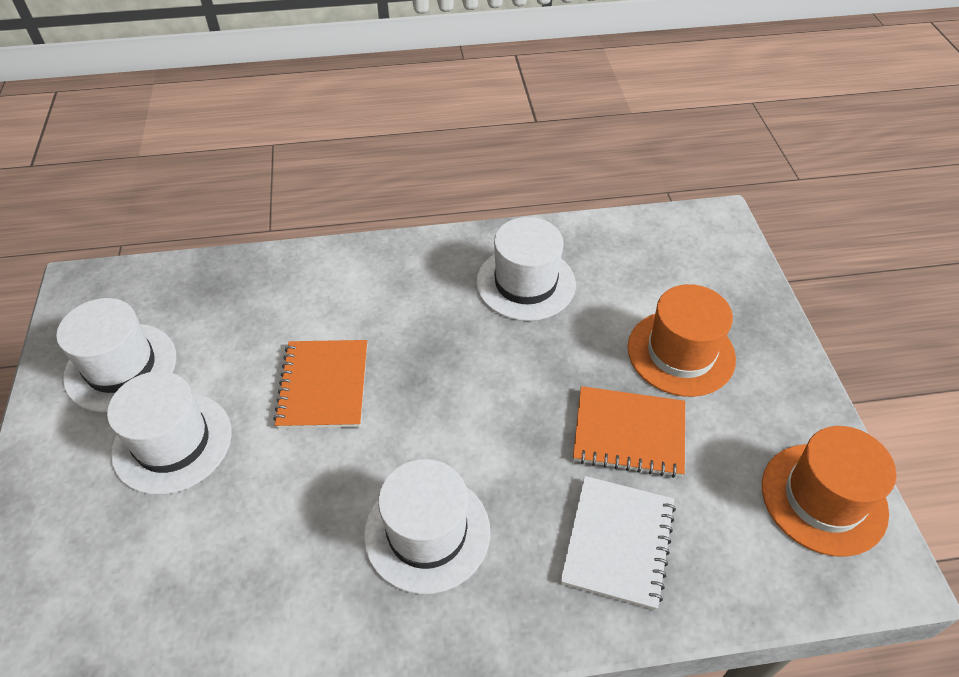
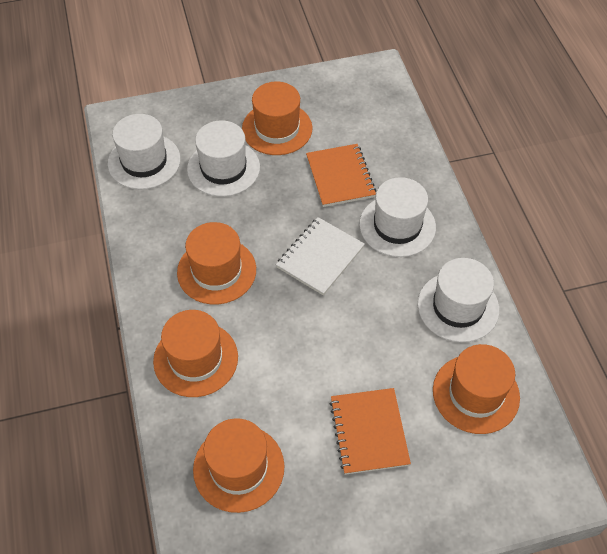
orange hat: [627,284,736,397] [762,426,897,557] = 2 -> [153,310,238,397] [177,222,256,305] [193,418,285,513] [242,81,312,155] [433,344,520,434] = 5

